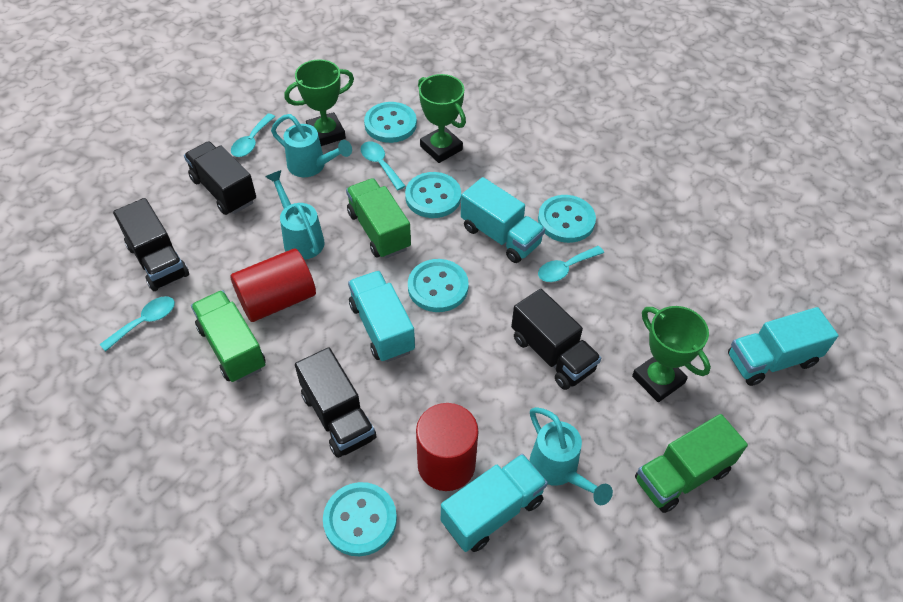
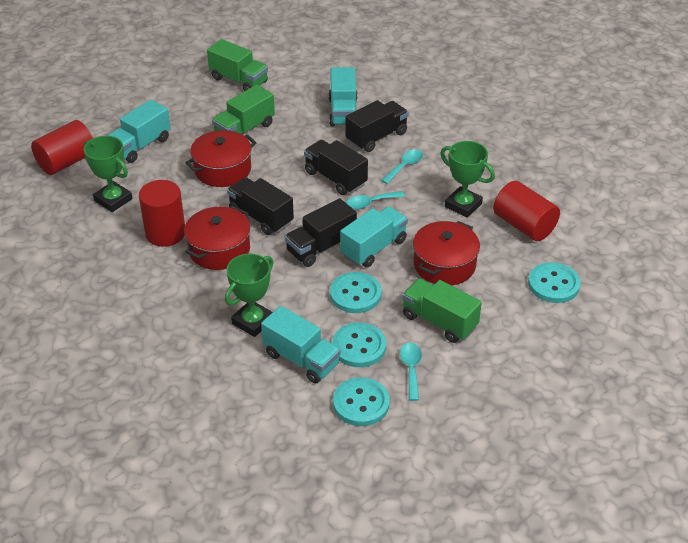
red cylinder: [230,248,316,322] [416,403,479,491] = 2 -> [31,120,93,175] [139,180,185,247] [493,181,560,241] = 3
red pot: none = 0 -> [184,207,250,270] [185,130,256,187] [413,221,480,286] = 3
turquoise button: [323,482,397,556] [364,102,417,143] [405,172,461,218] [408,259,469,312] [538,195,596,243] = 5 -> [330,272,382,313] [332,322,386,367] [333,377,390,426] [528,262,581,303] = 4
turquoise spoon: [100,296,175,352] [231,114,275,157] [360,141,405,190] [538,246,604,282] = 4 -> [346,191,405,209] [381,149,423,184] [400,343,422,401] = 3
turquoise watering can: [266,170,325,260] [271,114,352,177] [530,407,613,505] = 3 -> none = 0

